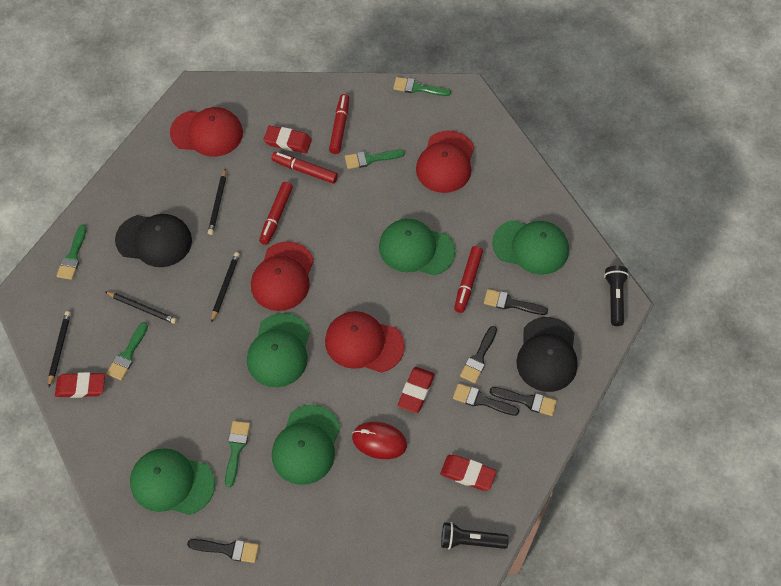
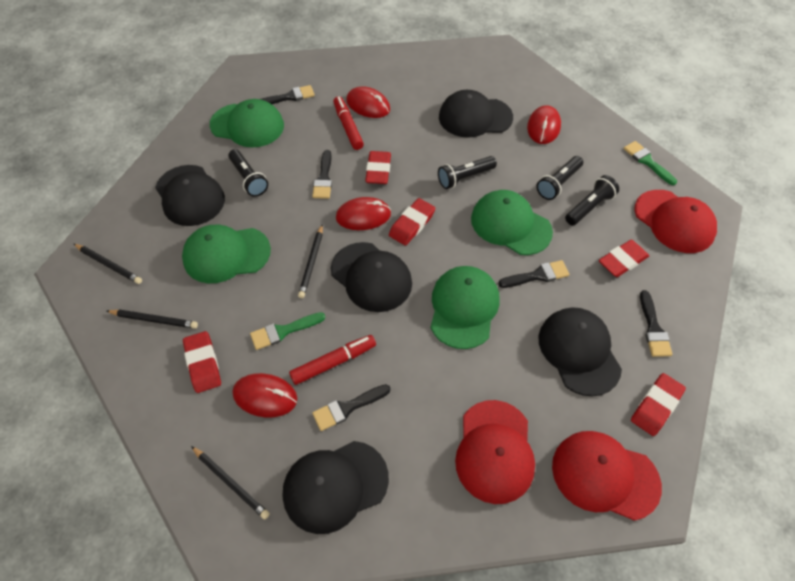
black cap: [115,214,192,267] [516,317,578,392] = 2 -> [155,165,225,226] [283,441,389,534] [331,242,412,312] [439,90,513,138] [539,307,622,396] = 5
black flashlight: [441,522,509,550] [604,266,629,326] = 2 -> [228,149,268,197] [438,156,497,189] [536,156,583,200] [565,175,619,225] = 4
green brush: [57,225,87,280] [107,322,148,380] [225,421,250,487] [345,150,405,169] [393,77,451,96] = 5 -> [250,312,325,350] [624,141,677,185] = 2
green cap: [130,448,215,515] [247,313,310,387] [272,404,340,485] [379,219,456,275] [492,220,569,275] = 5 -> [182,225,271,283] [210,99,284,147] [430,266,499,349] [471,190,553,255] = 4
red cap: [170,107,243,157] [251,241,314,311] [325,311,405,373] [416,130,474,193] = 4 -> [455,400,535,504] [552,431,662,521] [634,190,717,253] = 3
red eraser: [55,372,105,398] [264,126,312,153] [398,367,435,413] [440,455,497,491] = 4 -> [183,331,221,393] [365,151,391,184] [389,198,435,245] [599,240,649,277] [631,373,686,436] = 5
red marker: [259,182,293,245] [272,152,338,184] [329,94,349,154] [454,246,483,313] = 4 -> [289,335,376,385] [333,96,364,150] = 2
red mouse: [352,422,407,459] = 1 -> [232,373,297,417] [336,197,391,230] [346,86,390,118] [527,105,561,144] = 4

